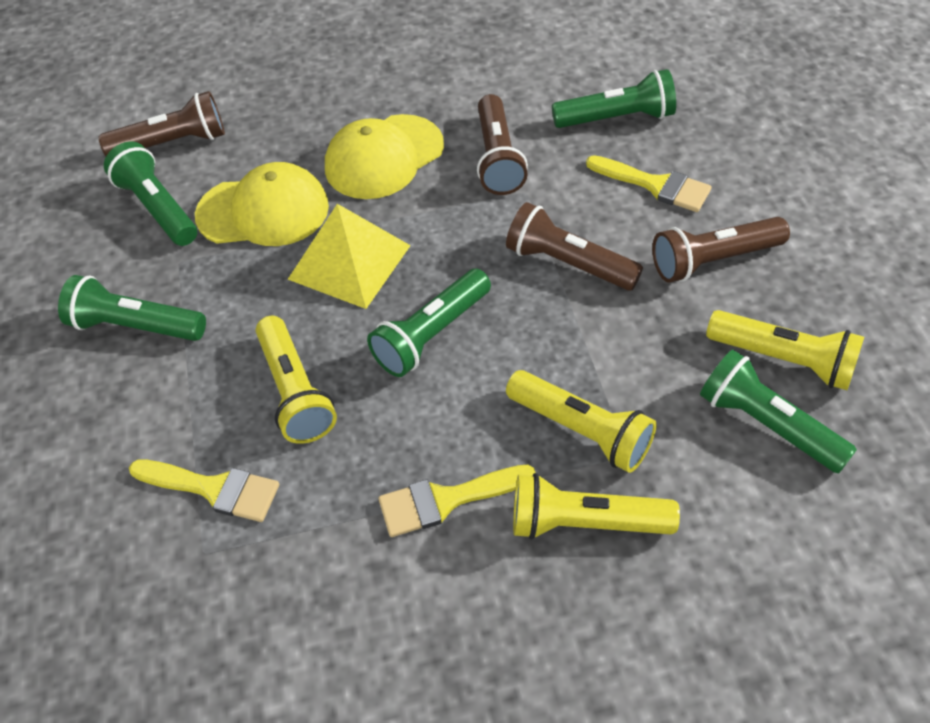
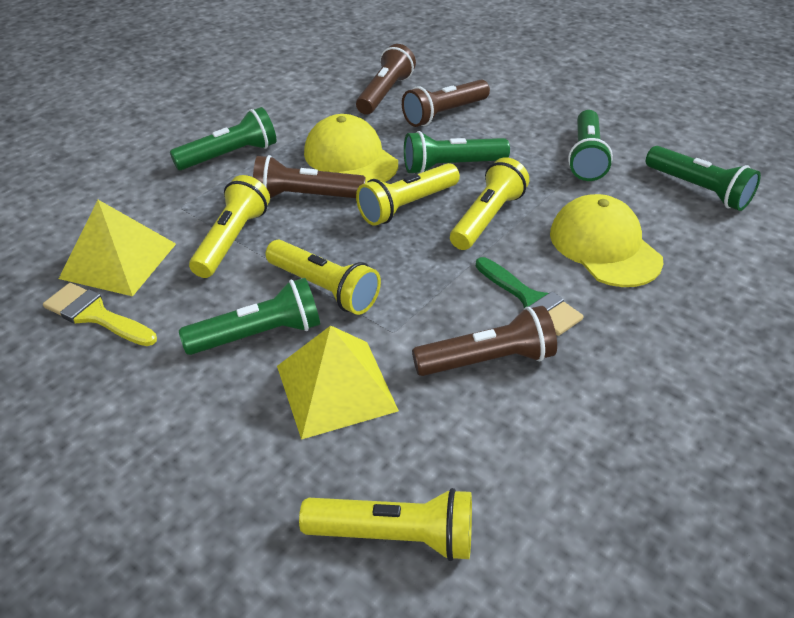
green brush: none = 0 -> [475,257,583,336] = 1
yellow brush: [129,459,279,522] [378,465,536,537] [586,155,712,212] = 3 -> [43,283,157,346] = 1
yellow flashlight: [256,316,337,444] [506,370,657,473] [513,473,680,540] [706,310,864,390] = 4 -> [189,175,270,278] [265,240,381,315] [299,488,472,561] [356,163,460,226] [450,158,529,250] = 5
yellow pyramid: [288,204,411,309] = 1 -> [59,200,176,296] [277,326,399,440] = 2

